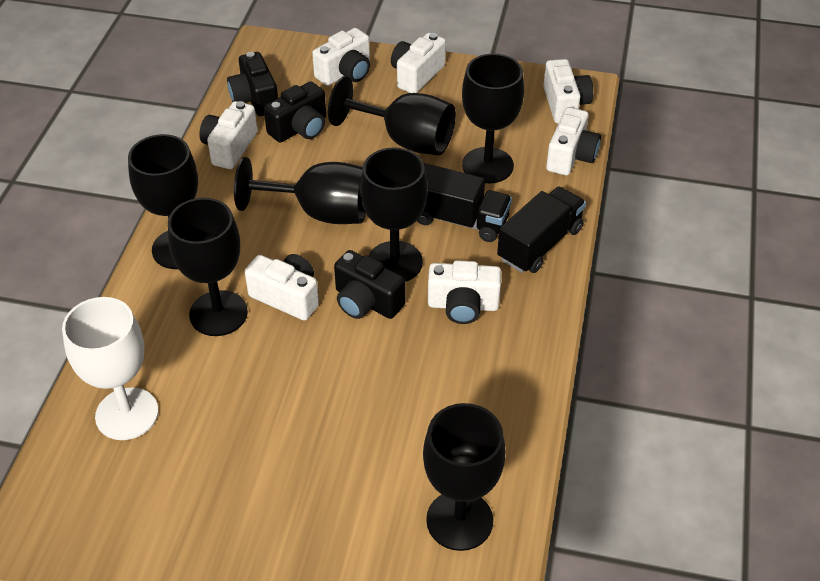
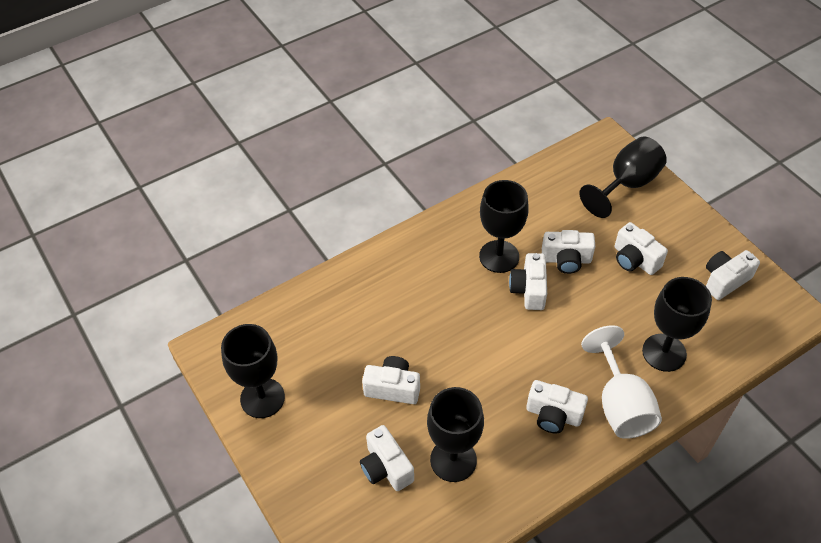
black camera: [227,52,278,116] [264,81,326,143] [334,250,406,319] = 3 -> none = 0
black goblet: [128,134,198,269] [168,198,248,336] [234,157,366,224] [328,76,456,155] [360,147,428,282] [423,403,506,551] [462,54,524,183] = 7 -> [221,324,285,418] [427,387,484,482] [479,180,529,273] [579,137,667,218] [642,277,712,372] = 5
black truck: [417,163,512,242] [497,187,586,273] = 2 -> none = 0

